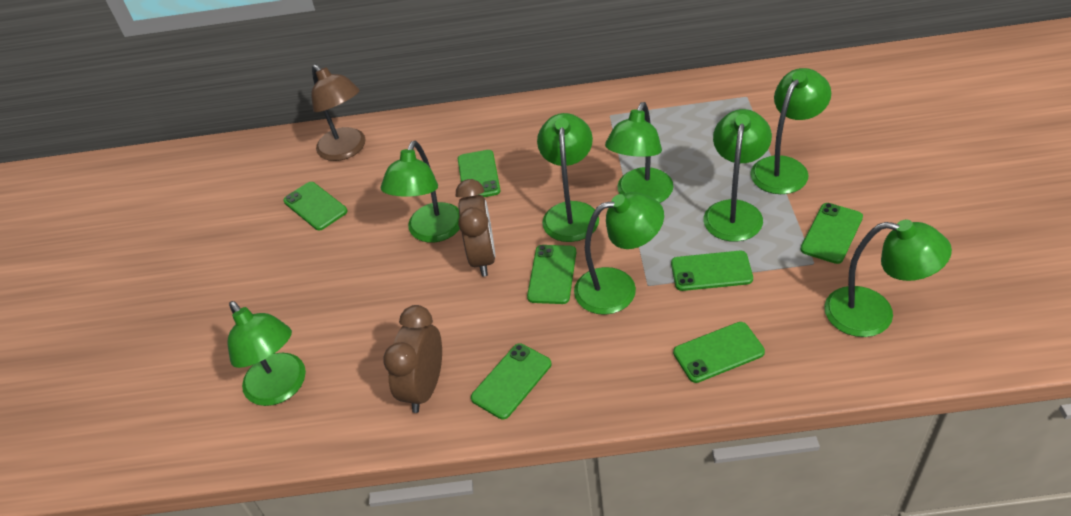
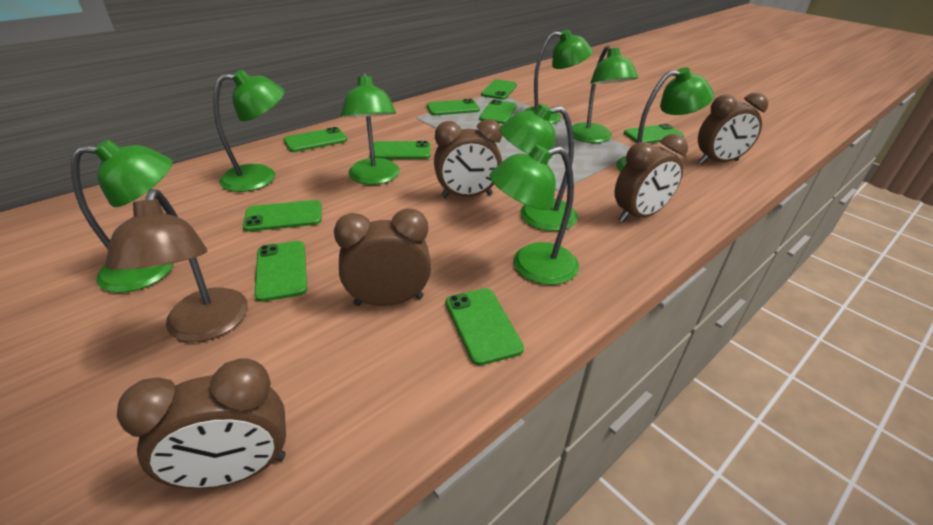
brown clock: [383,305,442,413] [456,179,495,277] = 2 -> [117,358,286,489] [334,208,432,306] [434,119,502,198] [615,134,688,222] [698,93,768,164] = 5
green phone: [283,182,347,231] [458,150,501,197] [471,343,552,419] [527,245,576,304] [671,251,753,291] [673,322,765,383] [800,203,863,264] = 7 -> [243,200,322,232] [254,241,307,302] [284,127,347,152] [373,141,431,159] [427,99,480,115] [446,288,524,366] [479,100,517,124] [481,79,517,100] [624,123,684,143] = 9

